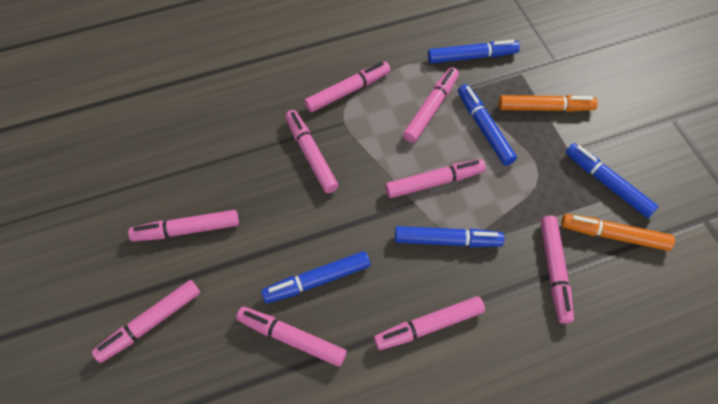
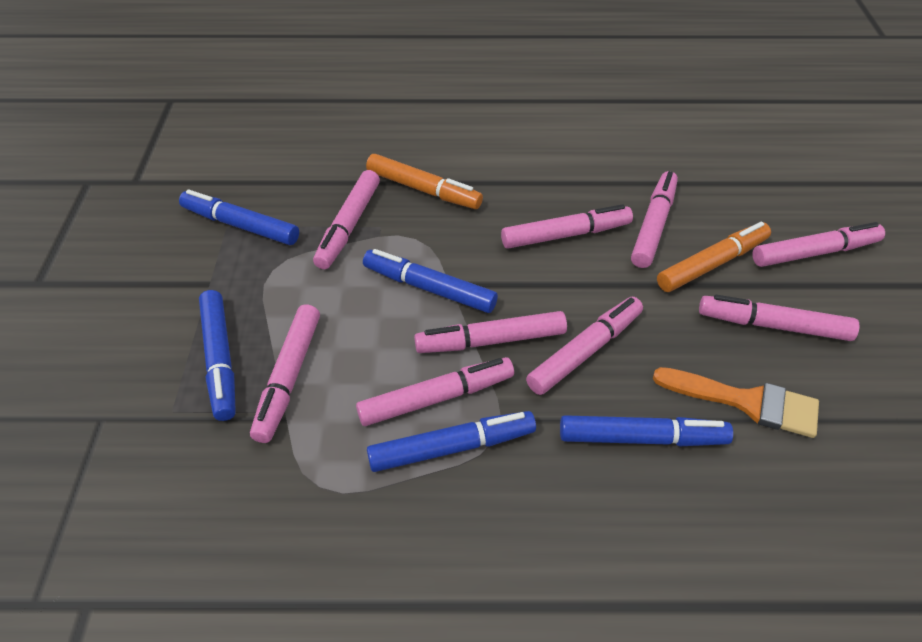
orange brush: none = 0 -> [653,367,819,438] = 1

